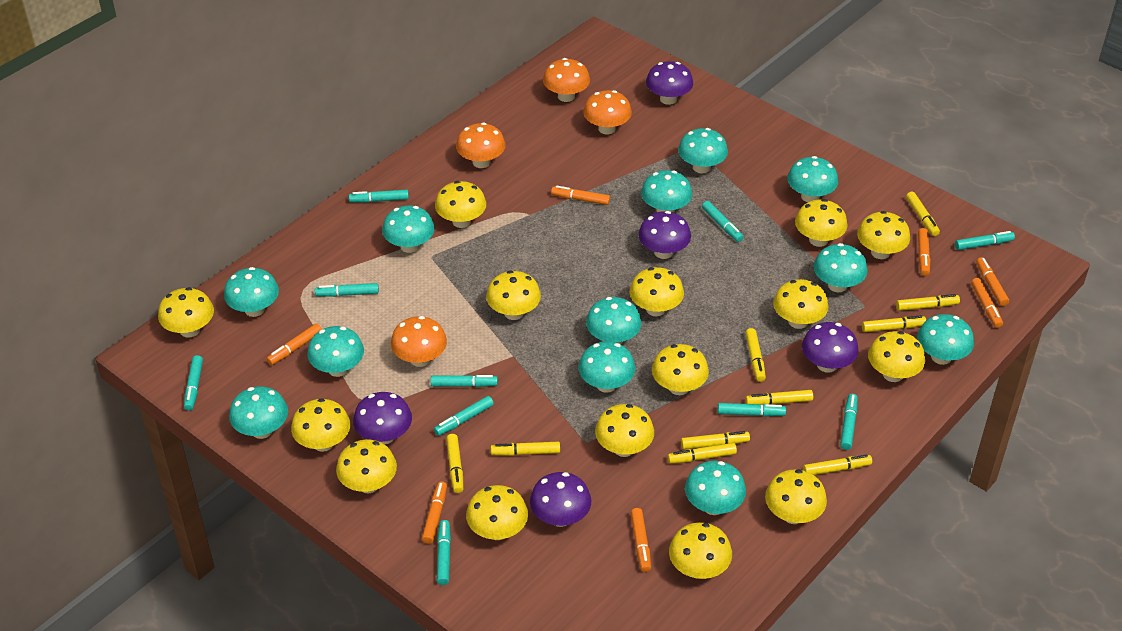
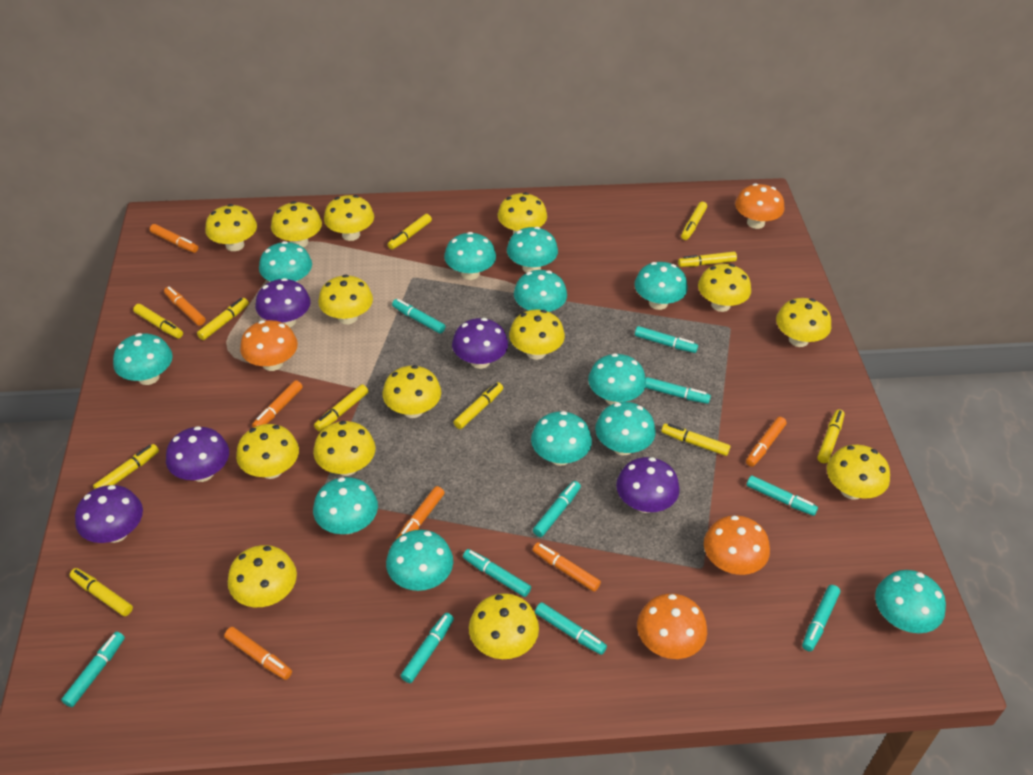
yellow marker: [446,434,463,493] [491,442,560,456] [668,443,737,464] [681,431,750,449] [745,328,766,382] [746,390,813,405] [803,455,872,475] [862,315,926,332] [896,294,960,311] [906,192,940,236] = 10 -> [70,568,133,616] [93,444,159,489] [133,304,183,338] [197,298,249,340] [314,384,368,431] [388,214,432,249] [454,382,503,429] [661,424,730,456] [678,252,737,267] [681,202,707,240] [817,409,845,463] = 11
yellow mushroom: [158,287,214,337] [291,398,350,452] [336,440,397,493] [435,181,486,228] [466,485,528,540] [486,270,541,320] [595,404,654,457] [630,267,684,317] [652,344,709,395] [669,522,732,579] [765,469,827,524] [773,279,828,329] [795,199,848,247] [857,211,910,259] [868,331,925,382] = 15 -> [205,204,257,251] [228,545,297,607] [236,424,299,479] [271,201,322,247] [313,421,376,476] [318,275,373,324] [324,195,374,241] [382,365,441,418] [469,593,539,659] [498,192,547,234] [509,310,565,360] [698,264,751,312] [776,298,831,347] [827,445,890,500] = 14

